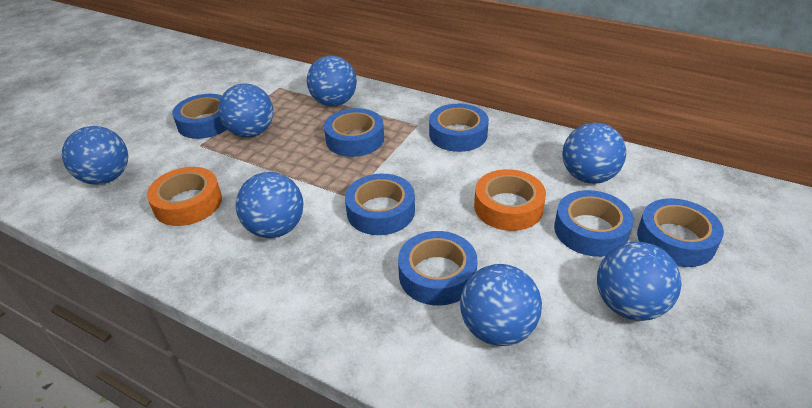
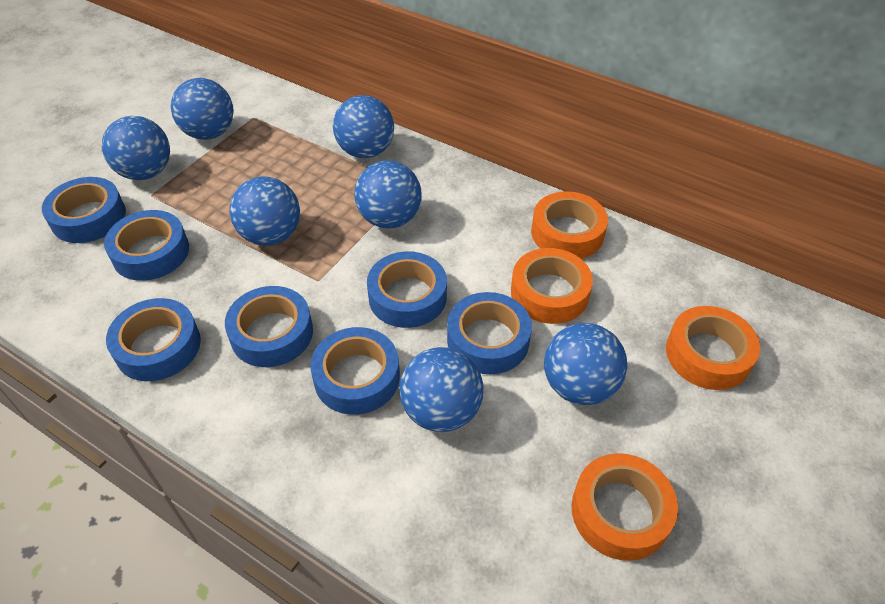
orange tape: [147,167,222,226] [474,169,546,231] = 2 -> [511,248,593,324] [531,191,608,259] [572,453,678,561] [666,306,760,390] = 4

